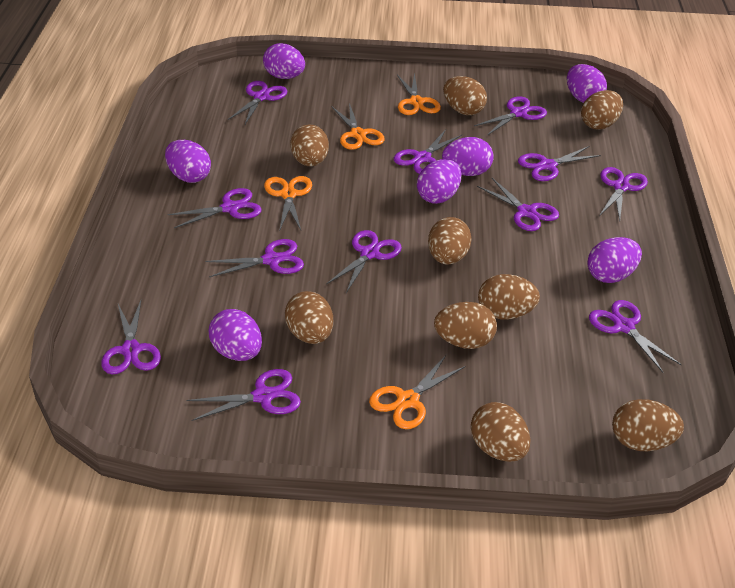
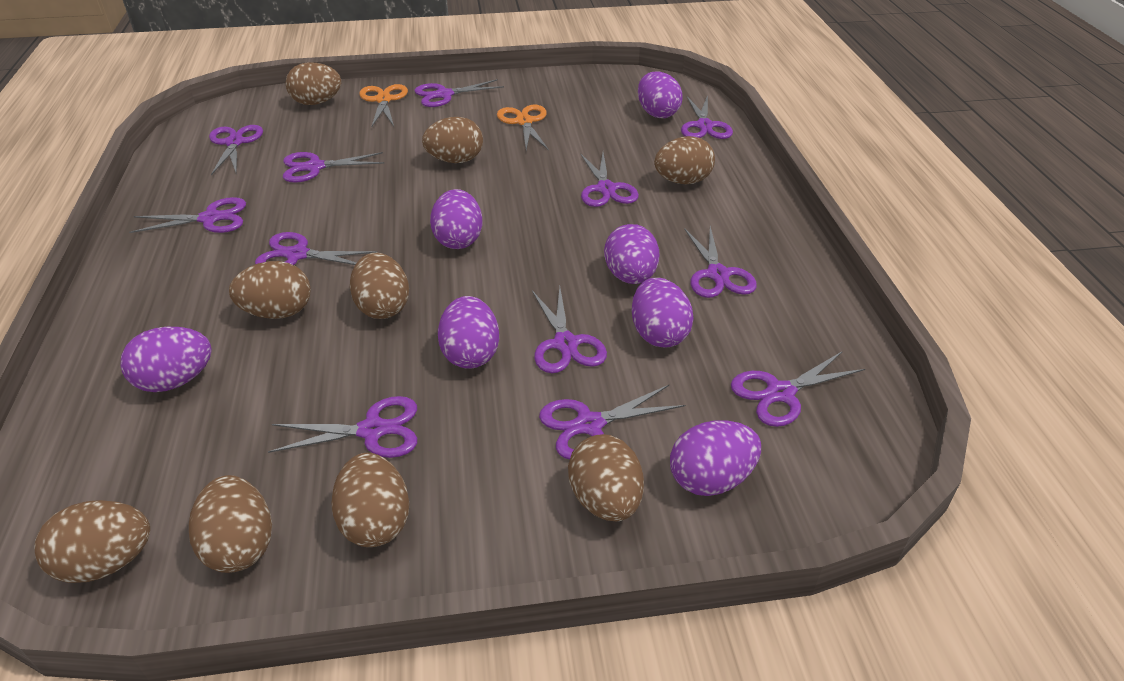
orange scissors: [264,176,312,230] [332,103,385,150] [369,355,465,429] [397,72,441,115] = 4 -> [359,84,408,127] [497,104,549,150] = 2

